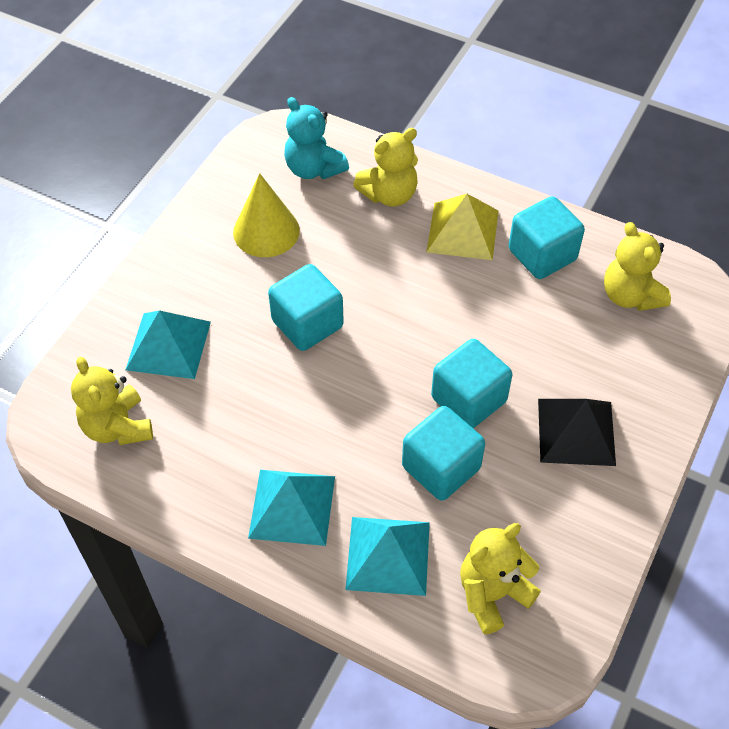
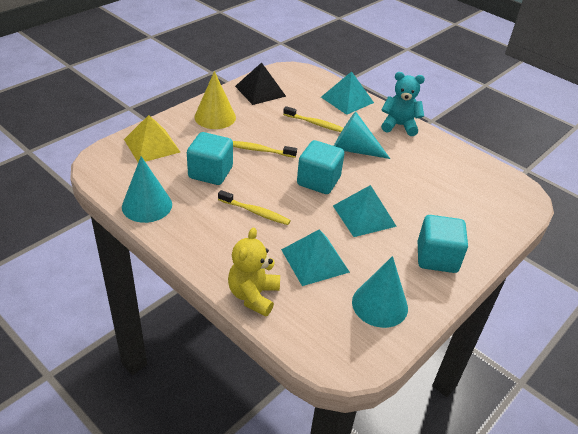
turquoise cone: none = 0 -> [122,156,172,223] [334,111,390,159] [352,256,408,328] = 3
turquoise cube: [268,264,344,351] [402,406,485,501] [431,339,512,428] [509,196,585,279] = 4 -> [187,132,233,185] [297,140,344,194] [418,215,468,273] = 3
yellow teddy bear: [71,357,153,445] [353,128,418,207] [460,523,541,634] [604,222,671,311] = 4 -> [228,228,280,317] = 1
yellow toothbrush: none = 0 -> [218,190,291,225] [233,141,297,158] [283,106,343,132] = 3

